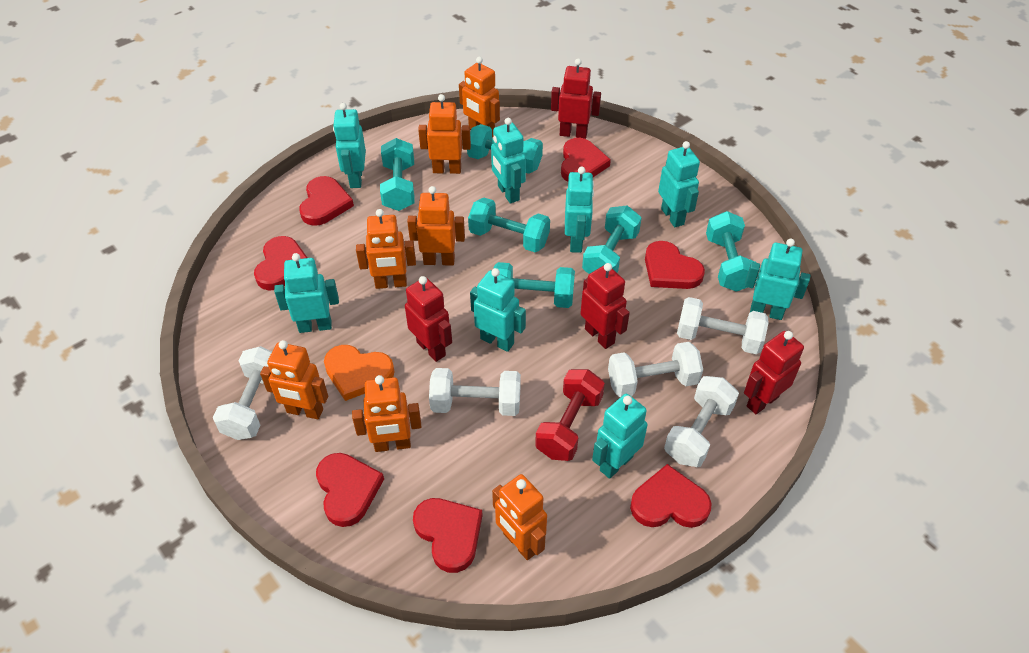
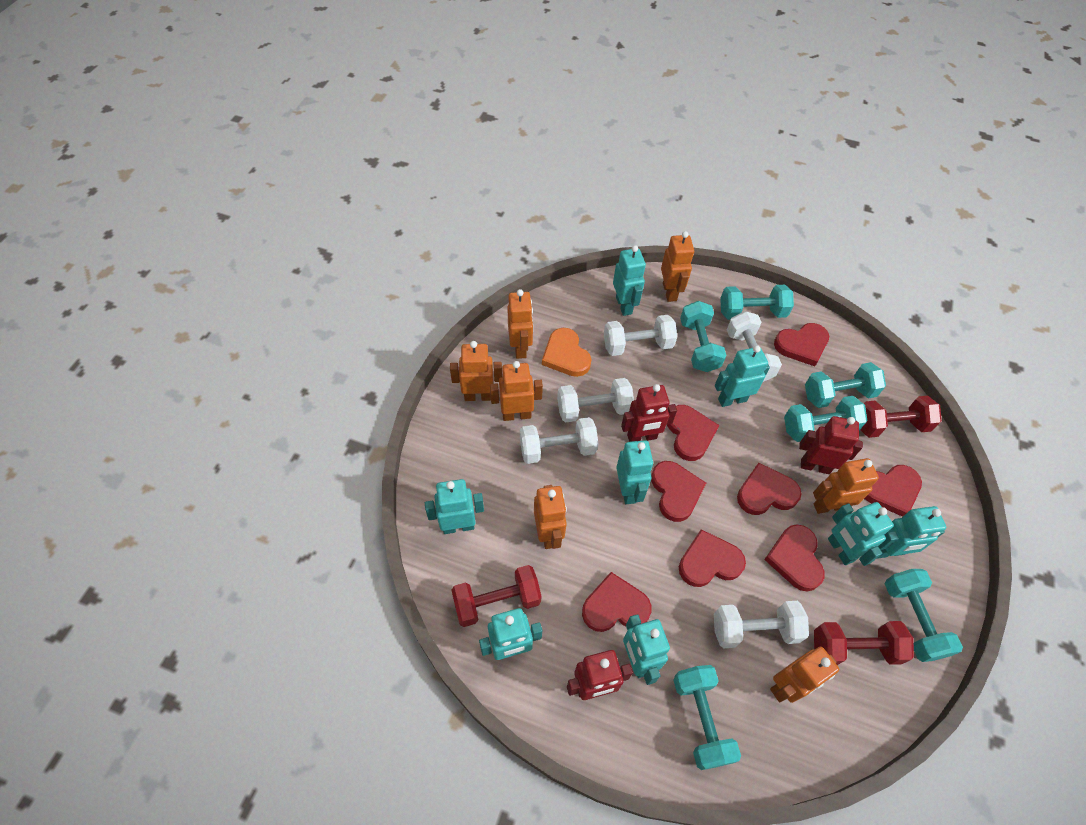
red dumbbell: [535,369,605,461] = 1 -> [452,565,542,627] [814,621,914,665] [860,396,942,438] = 3
red heart: [254,236,307,290] [299,176,354,226] [316,453,384,527] [413,498,483,573] [561,138,611,182] [630,464,712,528] [645,241,705,289] = 7 -> [582,572,652,632] [651,461,706,522] [667,405,719,461] [679,529,746,587] [737,463,802,515] [764,524,825,591] [774,323,829,366] [864,465,922,517] = 8
red robot: [405,276,452,362] [551,58,601,139] [580,263,630,349] [744,331,804,414] = 4 -> [567,650,633,700] [621,384,677,442] [799,416,863,474] = 3

